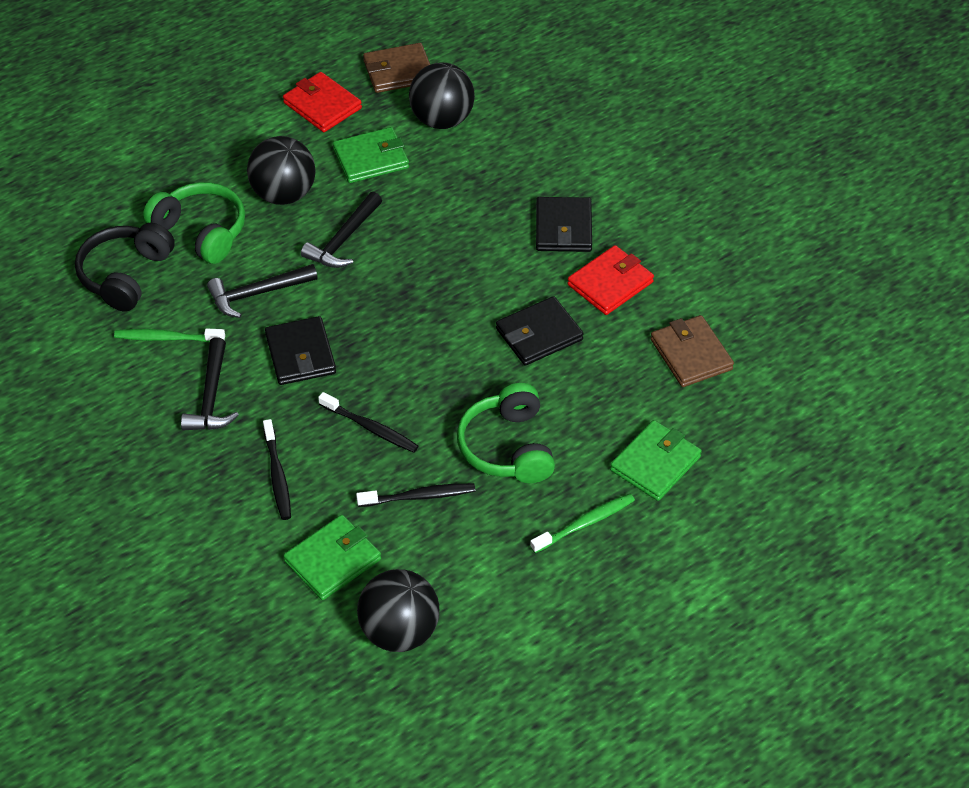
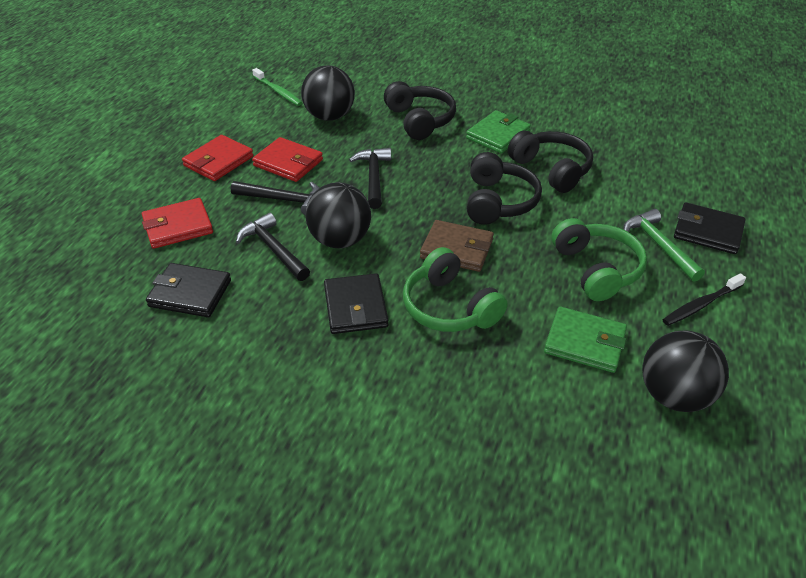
black headphones: [75,223,175,312] = 1 -> [384,81,456,140] [467,152,542,225] [508,131,593,193] = 3
black toothbrush: [263,419,291,520] [318,392,419,453] [356,483,475,507] = 3 -> [663,273,746,326] = 1
brown wallet: [363,43,430,93] [651,315,734,387] = 2 -> [420,220,494,272] = 1
green hammer: none = 0 -> [623,209,705,282] = 1
green toothbrush: [114,328,225,343] [530,494,635,553] = 2 -> [252,68,302,106] = 1
green wallet: [283,515,381,600] [333,127,409,183] [610,420,702,501] = 3 -> [466,110,531,154] [544,306,627,373] = 2
red wallet: [283,72,362,132] [567,245,654,315] = 2 -> [142,198,213,249] [182,135,254,181] [252,137,323,182] = 3

